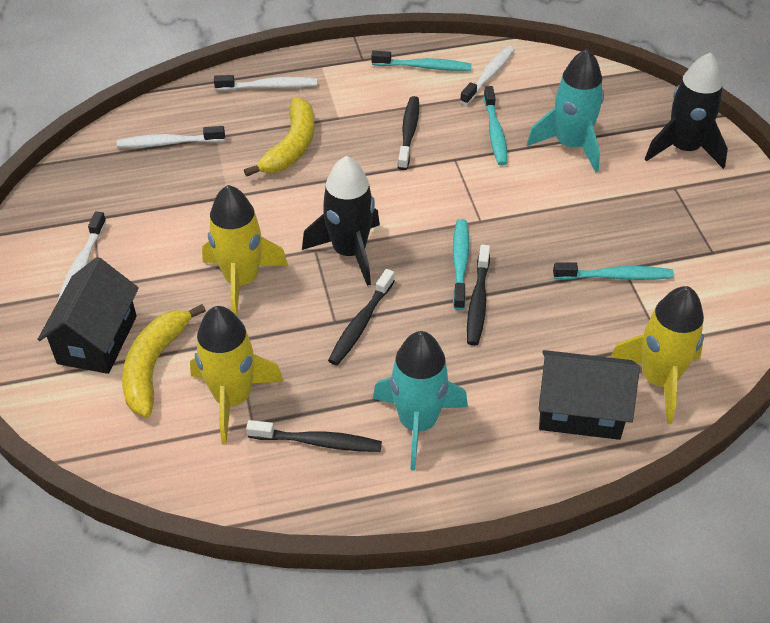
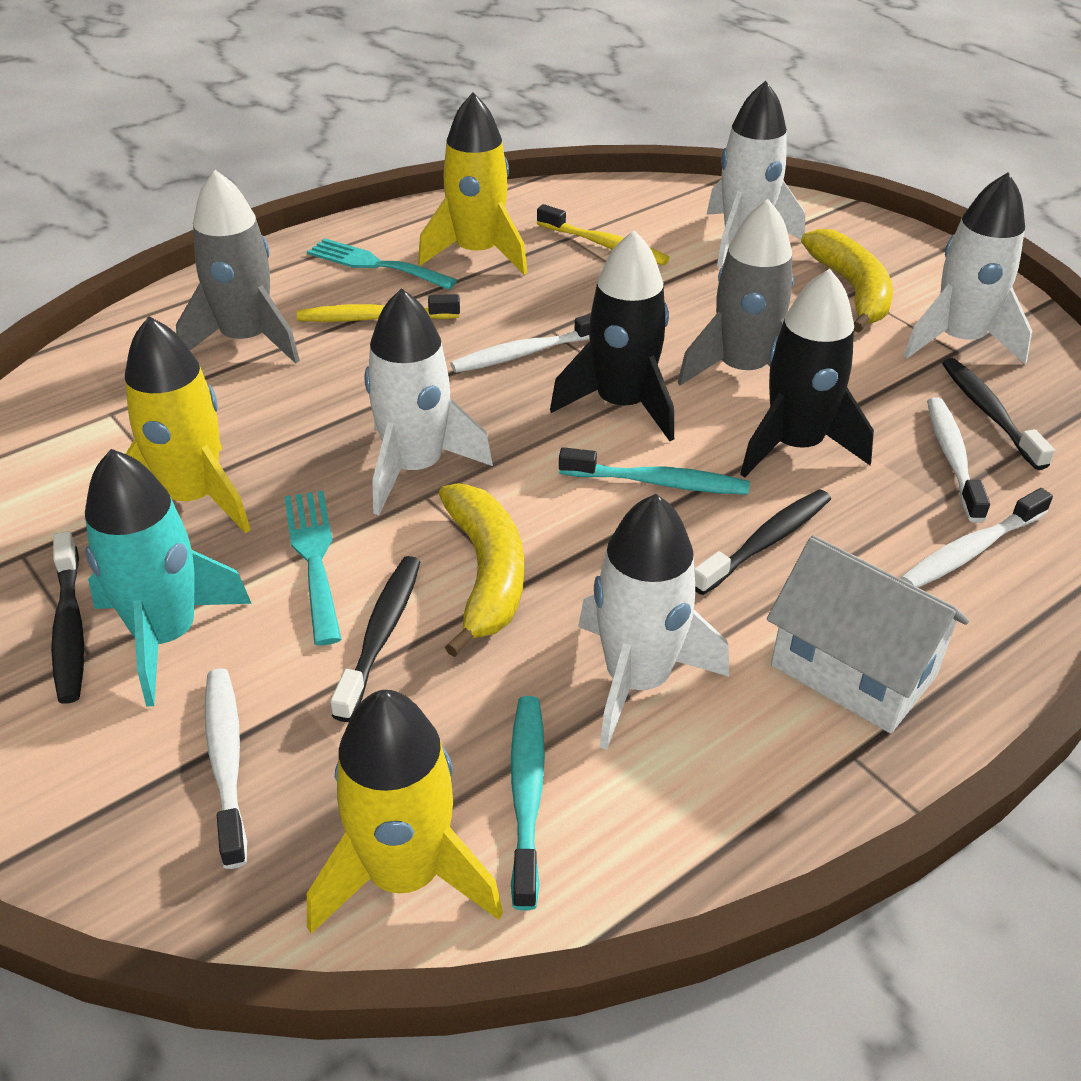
black house: [37,257,139,374] [538,350,640,440] = 2 -> none = 0
grey rocket: none = 0 -> [176,170,300,363] [677,199,794,386] = 2
turquoise fork: none = 0 -> [284,491,342,645] [307,238,457,290] = 2
turquoise rocket: [373,331,468,470] [527,49,604,172] = 2 -> [85,449,252,706] = 1
turquoise toothbrush: [371,51,472,71] [453,219,469,310] [483,86,507,166] [553,263,674,280] = 4 -> [511,696,545,910] [559,447,750,495] = 2
white house: none = 0 -> [767,535,969,733] = 1
white rocket: none = 0 -> [365,288,493,515] [578,494,729,750] [707,81,805,267] [903,172,1032,364] = 4
yellow toothbrush: none = 0 -> [297,294,460,322] [537,204,670,265] = 2

